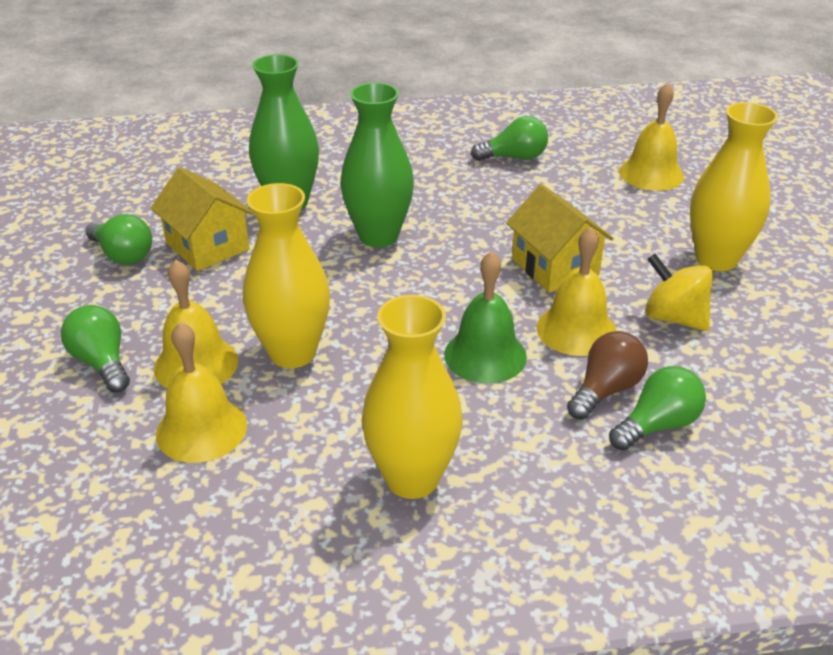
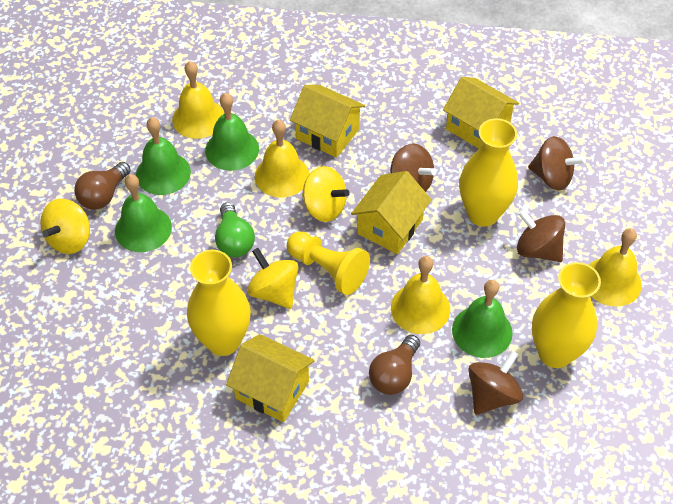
brown light bulb: [567,331,648,419] = 1 -> [74,162,131,210] [369,335,420,395] = 2
brown spinning top: none = 0 -> [390,143,436,192] [468,351,523,415] [517,209,565,262] [528,136,586,190] = 4
green bell: [444,251,527,383] = 1 -> [115,174,172,252] [136,117,191,195] [205,93,259,171] [452,280,513,358] = 4
green light bulb: [61,305,130,392] [85,214,152,265] [471,116,548,161] [609,366,706,450] = 4 -> [215,202,255,257] = 1
green vase: [249,54,319,210] [340,83,414,247] = 2 -> none = 0
yellow house: [151,167,253,271] [506,184,614,293] = 2 -> [226,334,315,422] [290,85,365,158] [351,171,432,254] [443,76,519,148] = 4
yellow pawn: none = 0 -> [287,231,370,295] = 1
yellow spinning top: [645,254,713,331] = 1 -> [40,199,90,254] [247,248,299,309] [302,166,350,222] = 3

